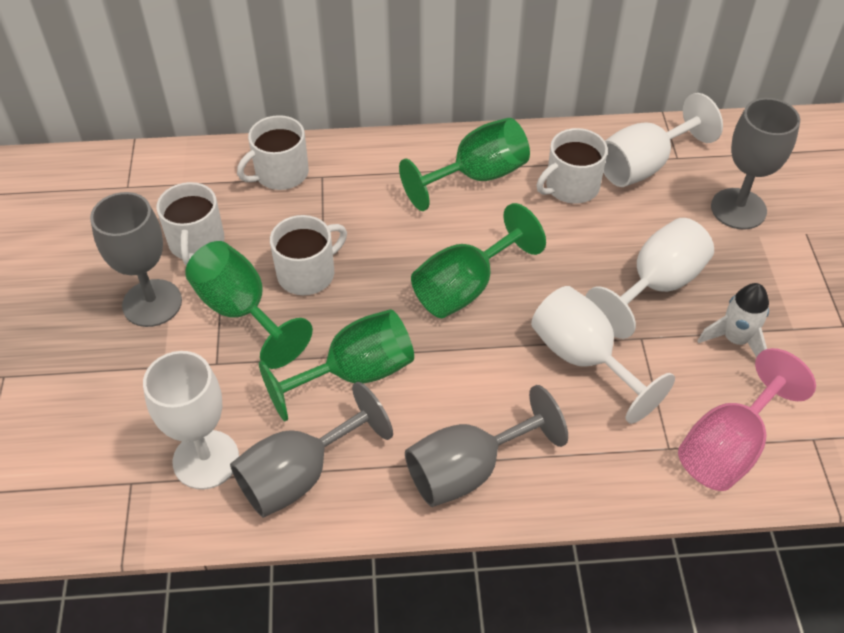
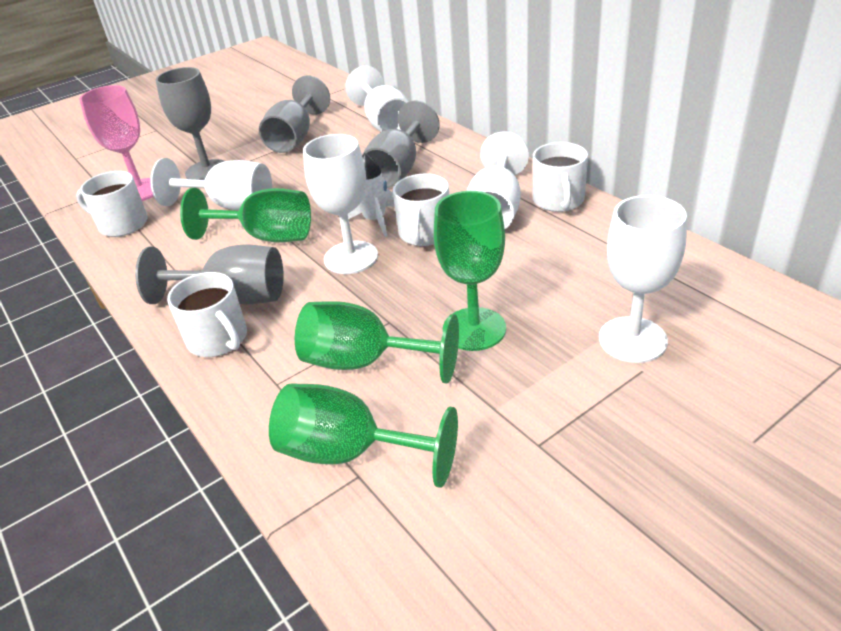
white goblet: [143,351,239,490] [531,286,675,424] [586,218,714,339] [603,93,723,187] = 4 -> [151,158,272,210] [303,134,378,274] [345,66,409,132] [467,132,529,229] [599,195,687,363] = 5

